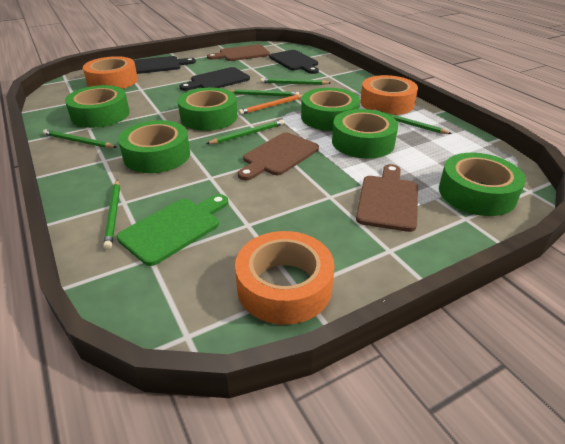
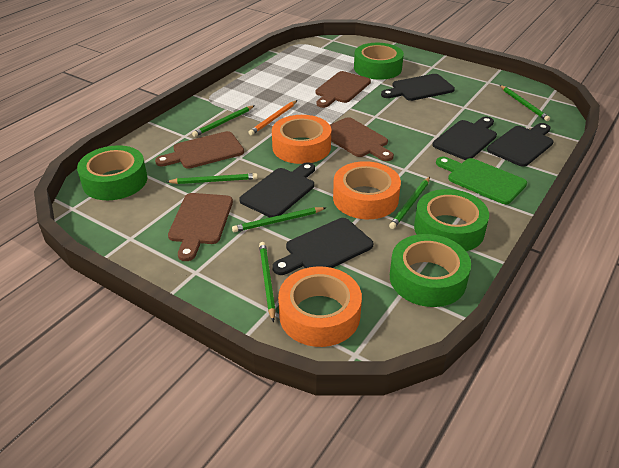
black cutting board: [134,56,196,74] [179,67,250,91] [269,50,319,74] = 3 -> [239,162,315,217] [272,218,373,275] [381,74,455,101] [432,117,497,160] [487,123,554,167] = 5
brown cutting board: [207,44,270,61] [238,132,319,180] [356,164,418,232] = 3 -> [155,131,244,169] [168,193,233,261] [316,71,371,108] [330,117,394,161] = 4
green tape: [65,85,130,128] [118,120,190,173] [178,88,238,131] [301,88,360,131] [332,109,398,159] [439,153,526,216] = 6 -> [77,145,147,200] [354,43,404,80] [390,234,471,307] [414,189,489,251] = 4

